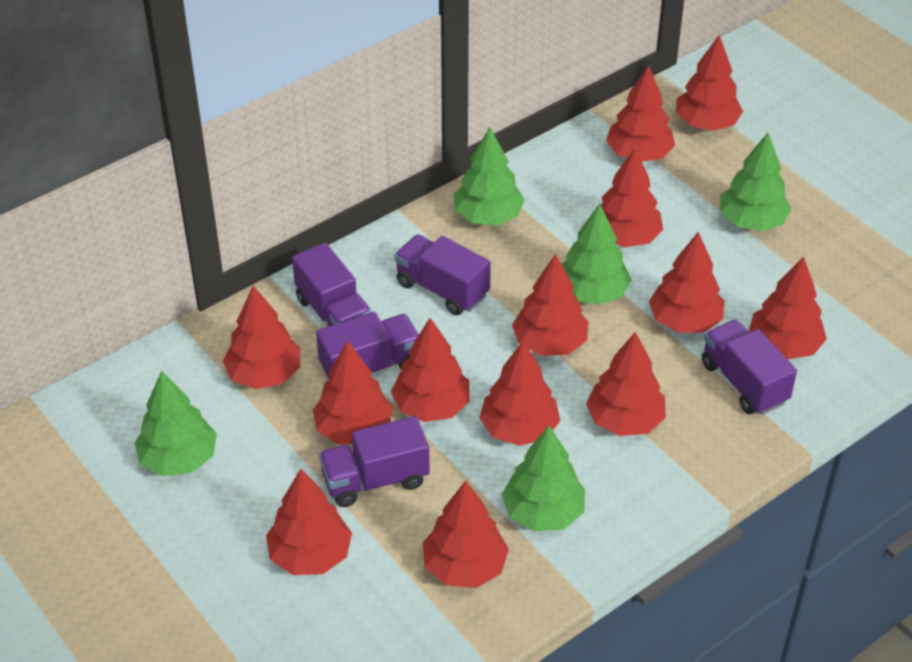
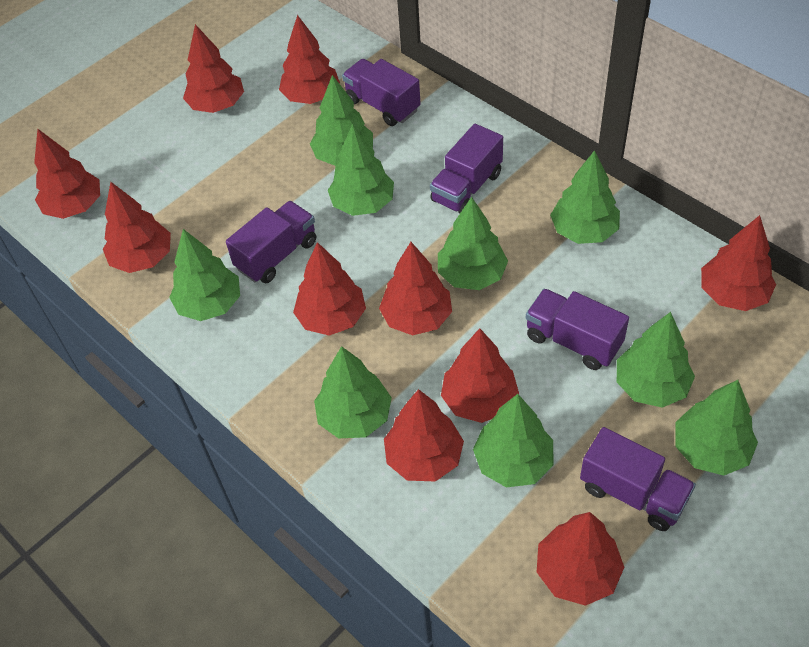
green tree: [135,371,217,476] [454,127,525,226] [502,426,585,531] [562,204,631,305] [720,133,791,231] = 5 -> [169,229,240,321] [310,75,373,166] [314,346,392,439] [328,124,394,216] [438,197,508,290] [473,394,554,487] [550,150,620,244] [617,312,695,408] [675,380,758,476] = 9
red tree: [223,285,300,389] [266,469,352,575] [313,341,393,445] [391,318,470,422] [423,480,509,588] [479,341,560,446] [512,254,588,356] [586,332,666,436] [596,148,663,247] [606,65,675,162] [649,232,724,333] [676,35,743,131] [749,256,827,359] = 13 -> [34,129,100,219] [103,182,171,273] [183,24,244,113] [279,15,340,104] [293,242,366,336] [379,242,452,335] [384,389,464,481] [441,328,519,423] [537,512,624,606] [701,215,776,311] = 10

